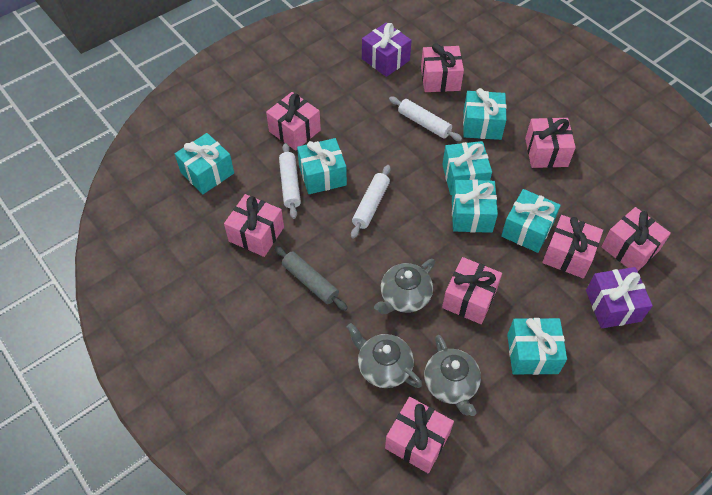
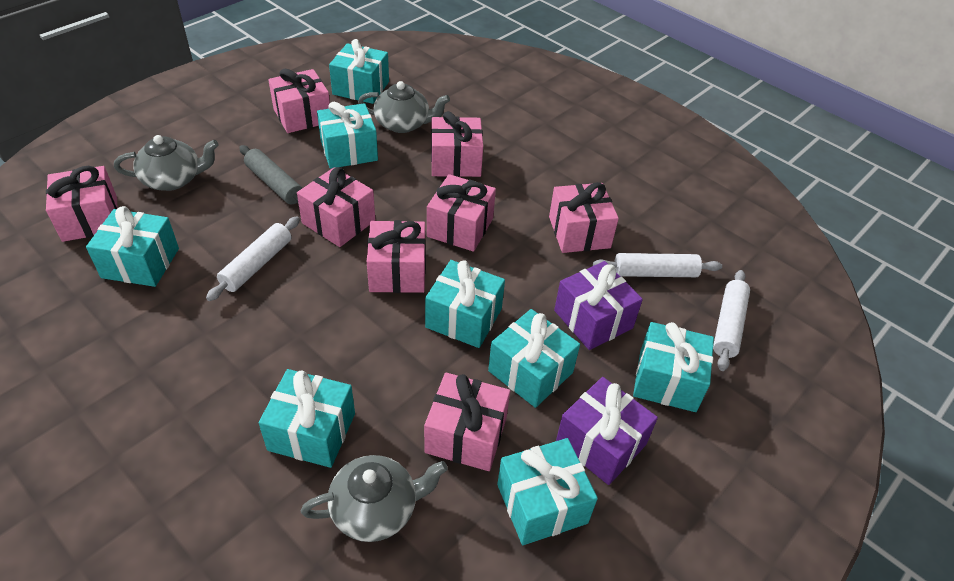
turquoise gift: [175,133,234,194] [297,138,347,194] [442,141,492,195] [452,179,498,233] [463,88,507,140] [501,189,561,253] [507,318,567,375] = 7 -> [86,206,179,287] [259,369,355,468] [317,102,378,169] [329,39,389,104] [425,260,505,348] [488,309,580,408] [497,438,598,545] [633,322,714,412] = 8

